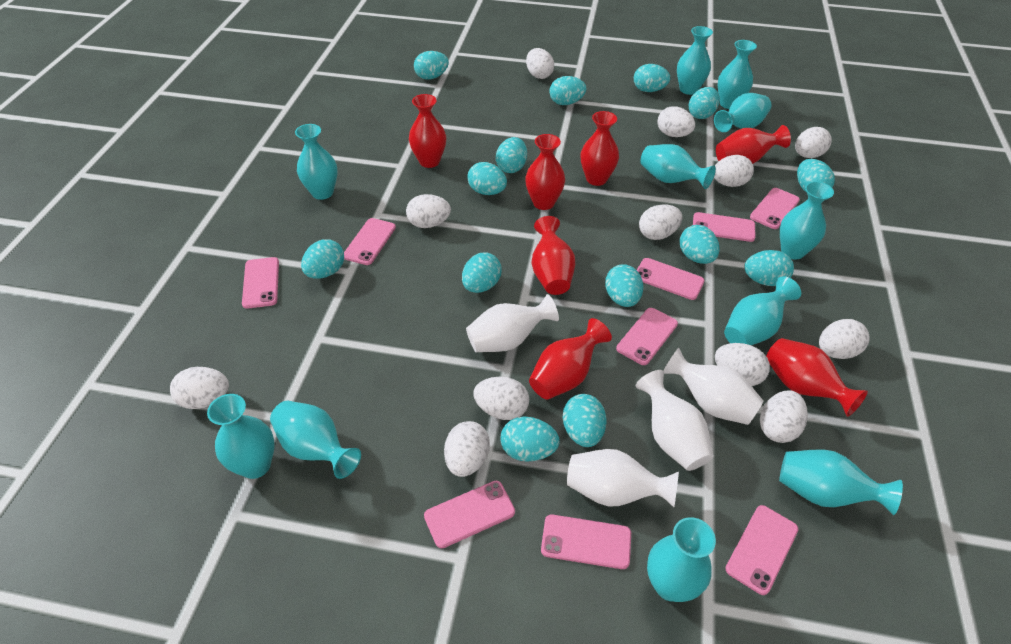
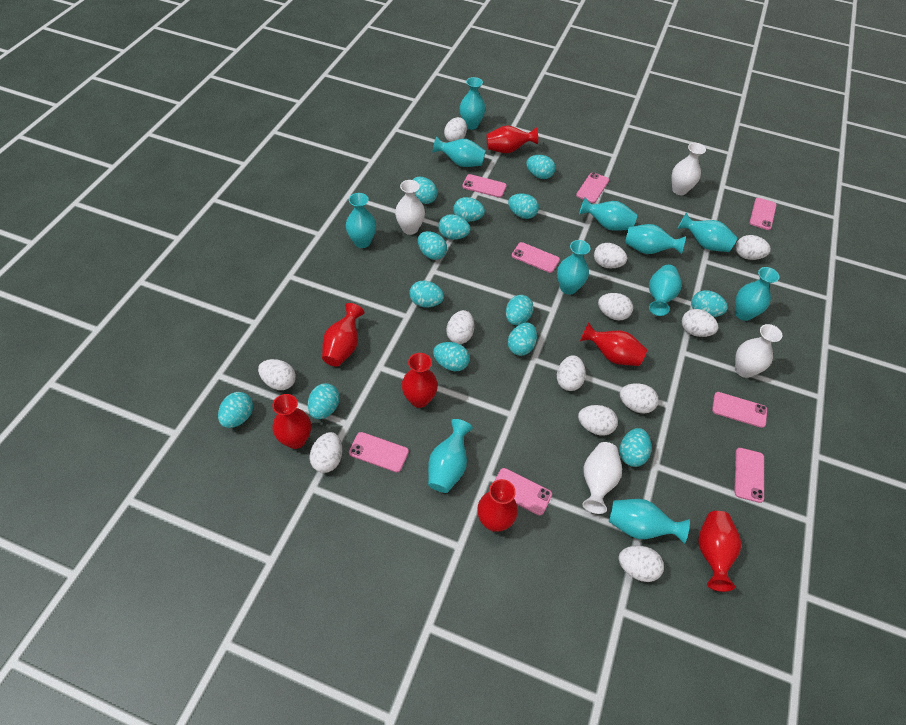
pink phone: [242,257,279,309] [344,218,396,265] [424,481,515,548] [541,514,631,569] [616,308,678,365] [637,258,705,300] [693,212,755,242] [725,505,799,595] [750,188,800,229] = 9 -> [349,432,409,472] [462,174,507,198] [494,468,552,515] [512,242,560,273] [576,172,609,203] [712,392,767,428] [734,448,764,503] [749,198,777,230] = 8

